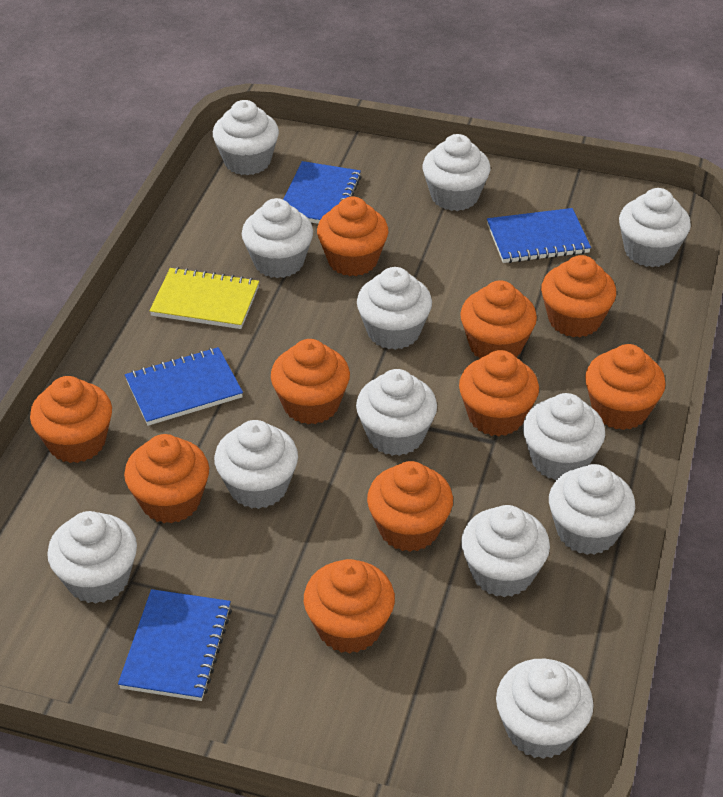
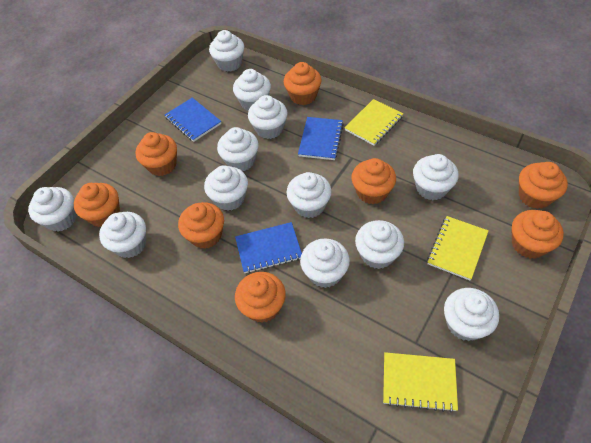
blue notebook: [118,589,232,701] [125,347,243,426] [283,161,361,224] [487,208,591,263] = 4 -> [165,98,221,142] [235,222,302,273] [298,117,344,160] = 3
orange cupcake: [30,376,112,463] [124,434,209,524] [271,339,350,424] [304,559,395,654] [317,196,388,276] [367,461,453,552] [459,350,539,436] [460,280,537,359] [541,255,616,337] [585,344,666,430] = 10 -> [74,183,120,227] [135,132,177,176] [178,202,224,249] [235,272,286,323] [284,62,322,105] [352,158,396,204] [512,210,564,259] [519,162,568,209] = 8
yellow notebook: [149,267,259,329] = 1 -> [344,99,403,146] [383,352,458,412] [427,216,489,280] = 3

